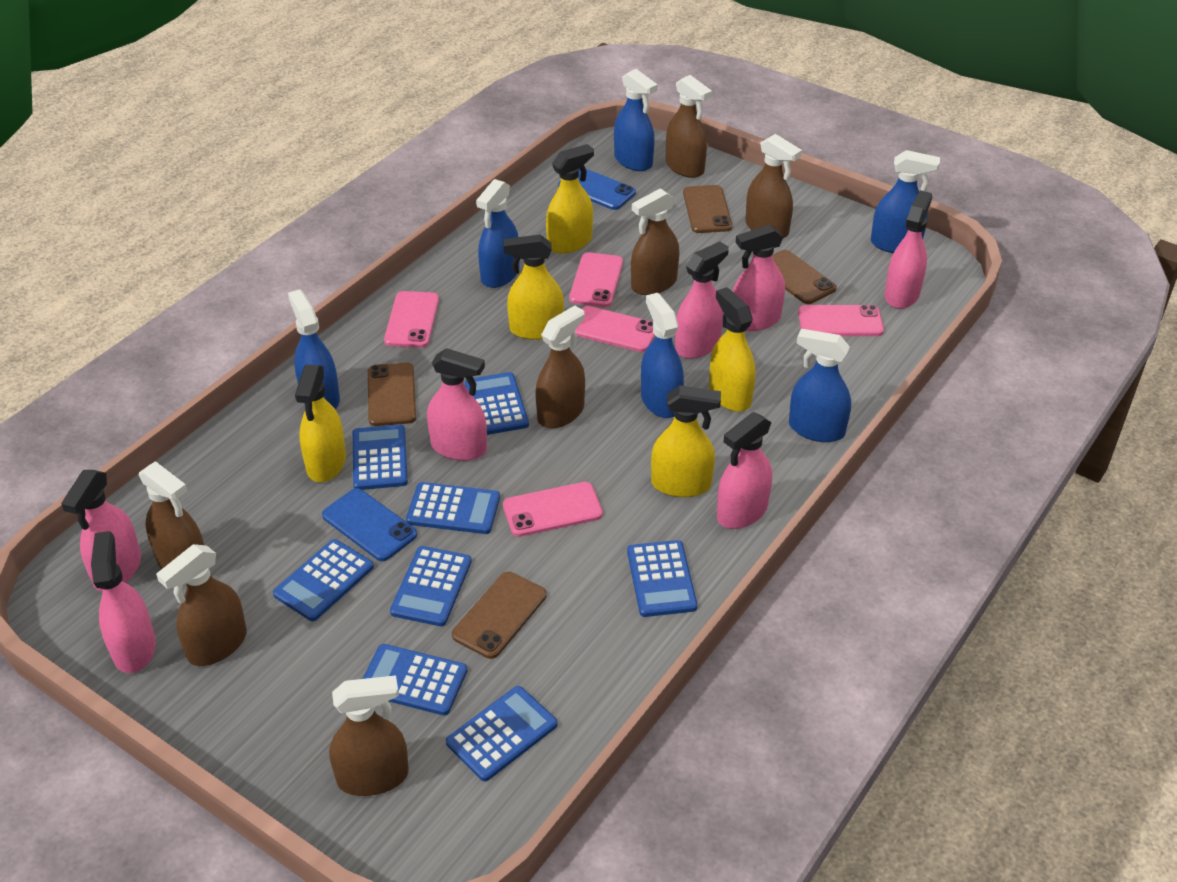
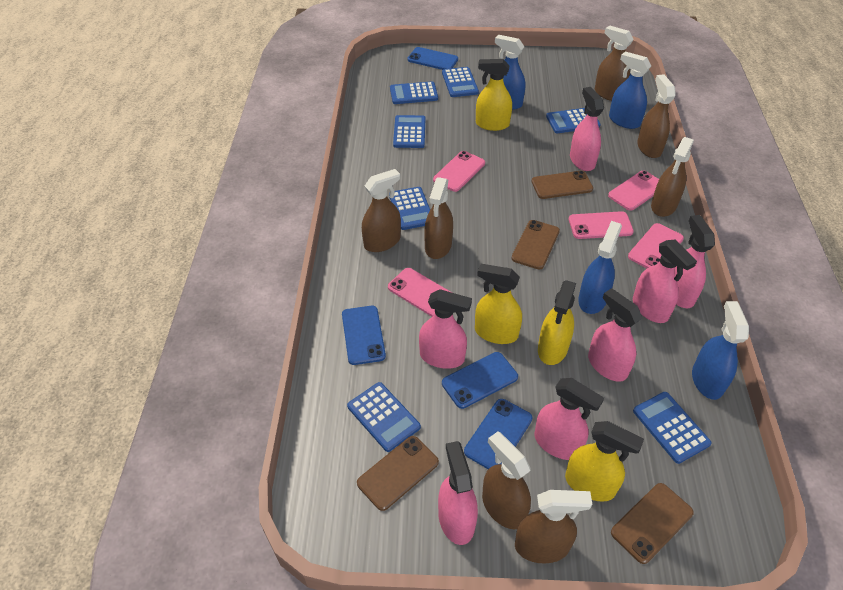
blue calculator: [273,539,374,621] [353,425,408,490] [362,644,467,716] [390,546,472,626] [406,482,500,534] [446,686,558,781] [465,372,529,435] [627,540,697,617] = 8 -> [347,382,421,452] [389,187,430,230] [390,81,438,104] [393,115,425,148] [442,67,479,97] [546,108,601,133] [633,392,711,464] = 7
blue phone: [322,488,417,561] [558,169,636,210] = 2 -> [342,306,386,365] [407,47,458,70] [442,352,518,409] [464,399,532,469] = 4
blue spray bottle: [288,289,340,409] [476,179,519,288] [614,69,658,171] [641,293,684,418] [789,329,851,442] [871,150,940,253] = 6 -> [495,35,525,109] [578,221,622,314] [609,51,651,129] [692,301,749,400] = 4
yellow spray bottle: [295,364,346,482] [504,235,564,340] [546,144,594,254] [651,385,721,497] [709,287,755,412] = 5 -> [475,264,522,344] [476,59,512,131] [538,280,576,365] [565,421,644,502] = 4

